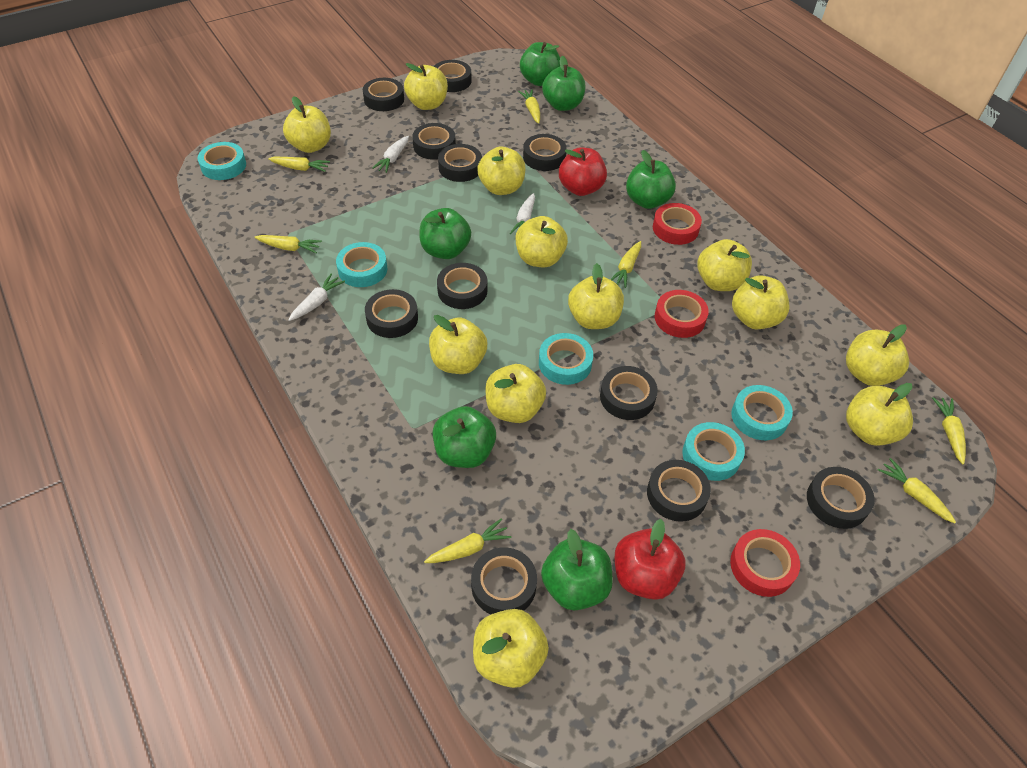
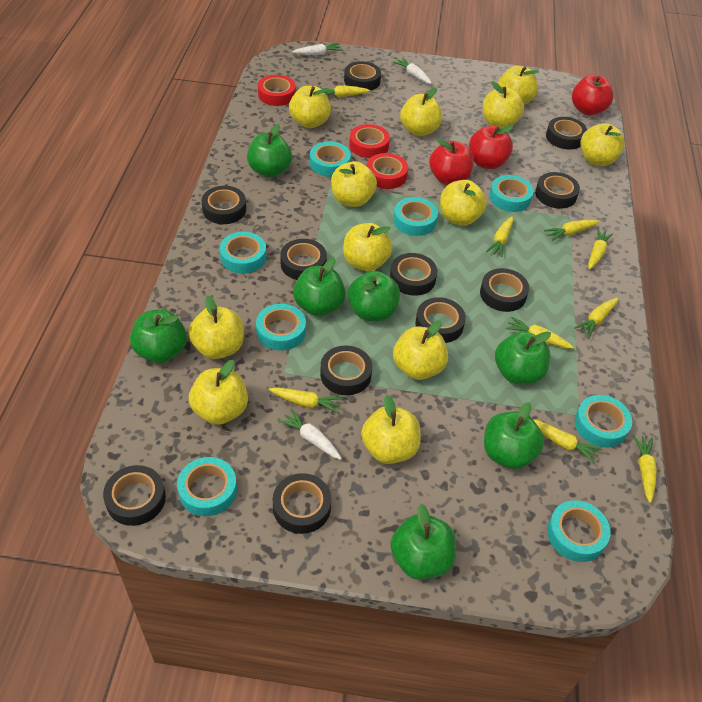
green apple: [419,208,471,259] [433,406,496,468] [520,42,560,86] [541,529,613,610] [542,56,586,111] [626,150,676,209] = 6 -> [130,309,187,363] [247,124,292,177] [293,258,346,316] [348,271,400,321] [391,504,456,580] [484,402,544,469] [495,331,551,384] = 7
red apple: [559,147,607,196] [615,519,686,600] = 2 -> [429,138,474,185] [469,126,514,169] [572,75,613,115] = 3
turquoise tape: [198,142,246,180] [336,242,387,287] [539,333,593,385] [682,422,745,481] [731,385,793,440] = 5 -> [177,457,237,516] [220,232,266,273] [256,304,306,351] [310,141,351,177] [393,197,438,236] [489,175,534,212] [547,500,610,562] [575,395,632,448] = 8
yellow carrot: [254,235,322,253] [268,157,330,172] [424,518,512,563] [518,89,540,124] [610,241,641,288] [878,458,956,523] [932,397,966,464] = 7 -> [269,387,343,413] [321,86,370,97] [486,216,513,257] [506,316,574,349] [533,419,602,464] [544,220,600,241] [574,298,618,338] [588,228,613,270] [633,435,657,503] = 9

